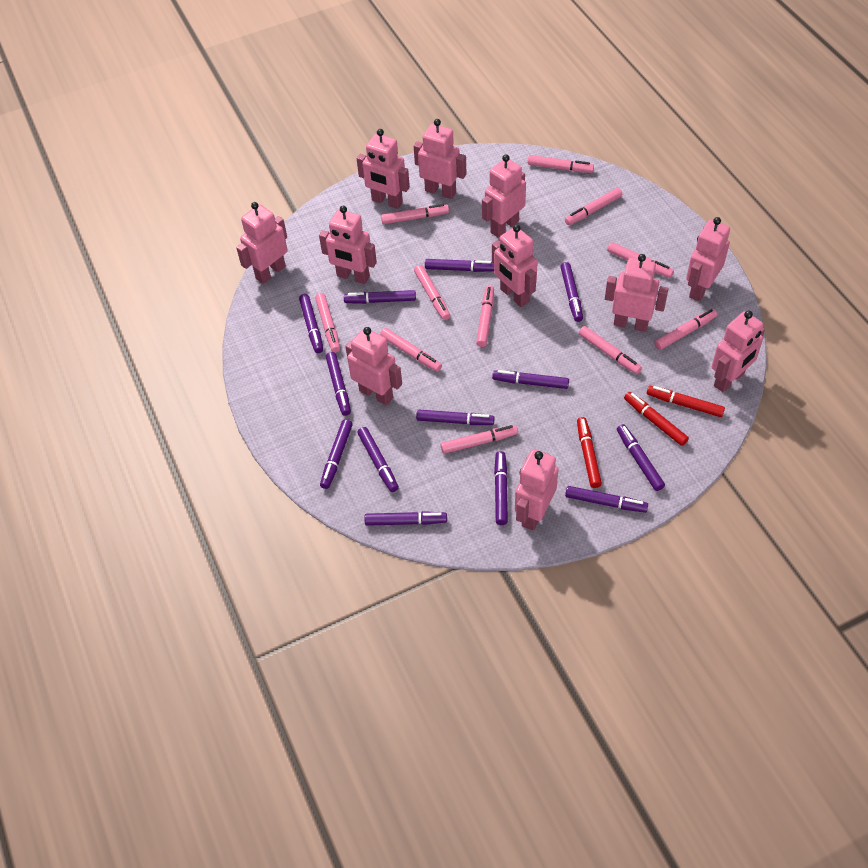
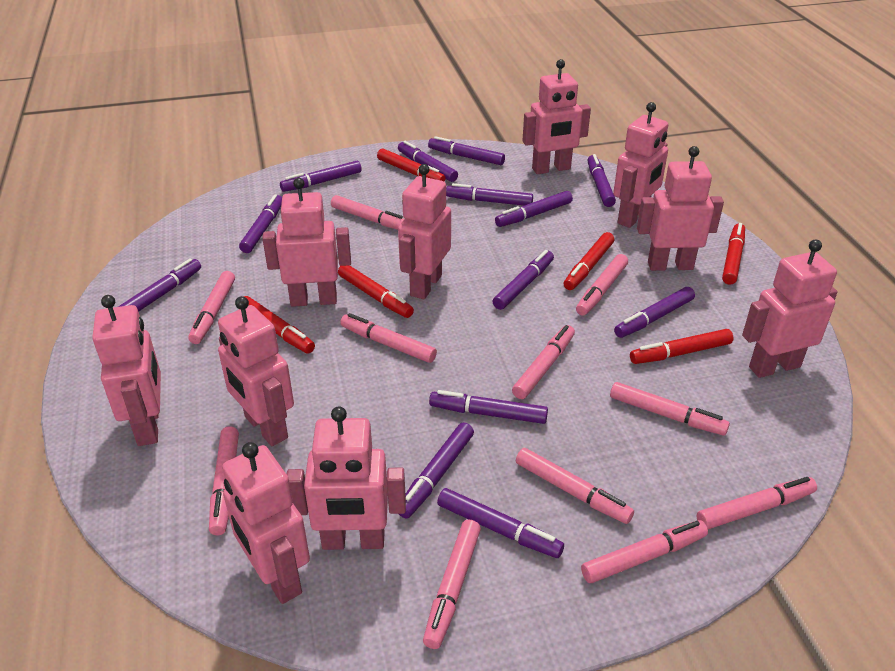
pink robot: [236,202,288,284] [319,206,377,284] [345,327,402,405] [357,129,410,209] [414,119,466,199] [482,154,526,238] [492,224,538,307] [515,449,559,531] [605,254,668,332] [686,217,730,301] [712,311,765,392] = 11 -> [92,295,161,446] [218,296,294,446] [222,442,310,604] [262,178,351,307] [287,407,406,550] [398,164,451,299] [522,59,591,174] [613,102,668,228] [637,146,724,271] [742,239,838,378] = 10
red marker: [577,417,602,488] [624,392,689,446] [647,386,725,417] = 3 -> [244,296,315,353] [338,265,414,318] [377,148,446,182] [564,232,614,290] [630,329,733,364] [722,223,745,285] = 6

